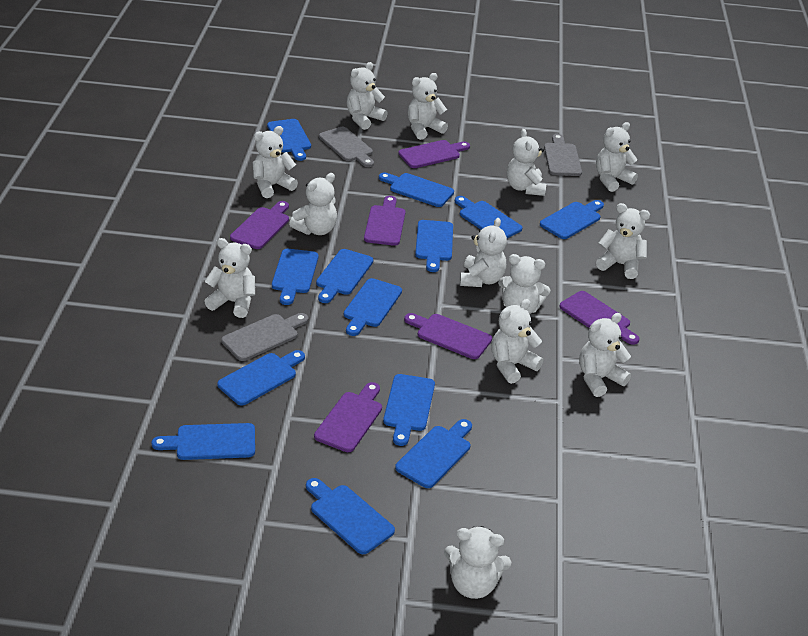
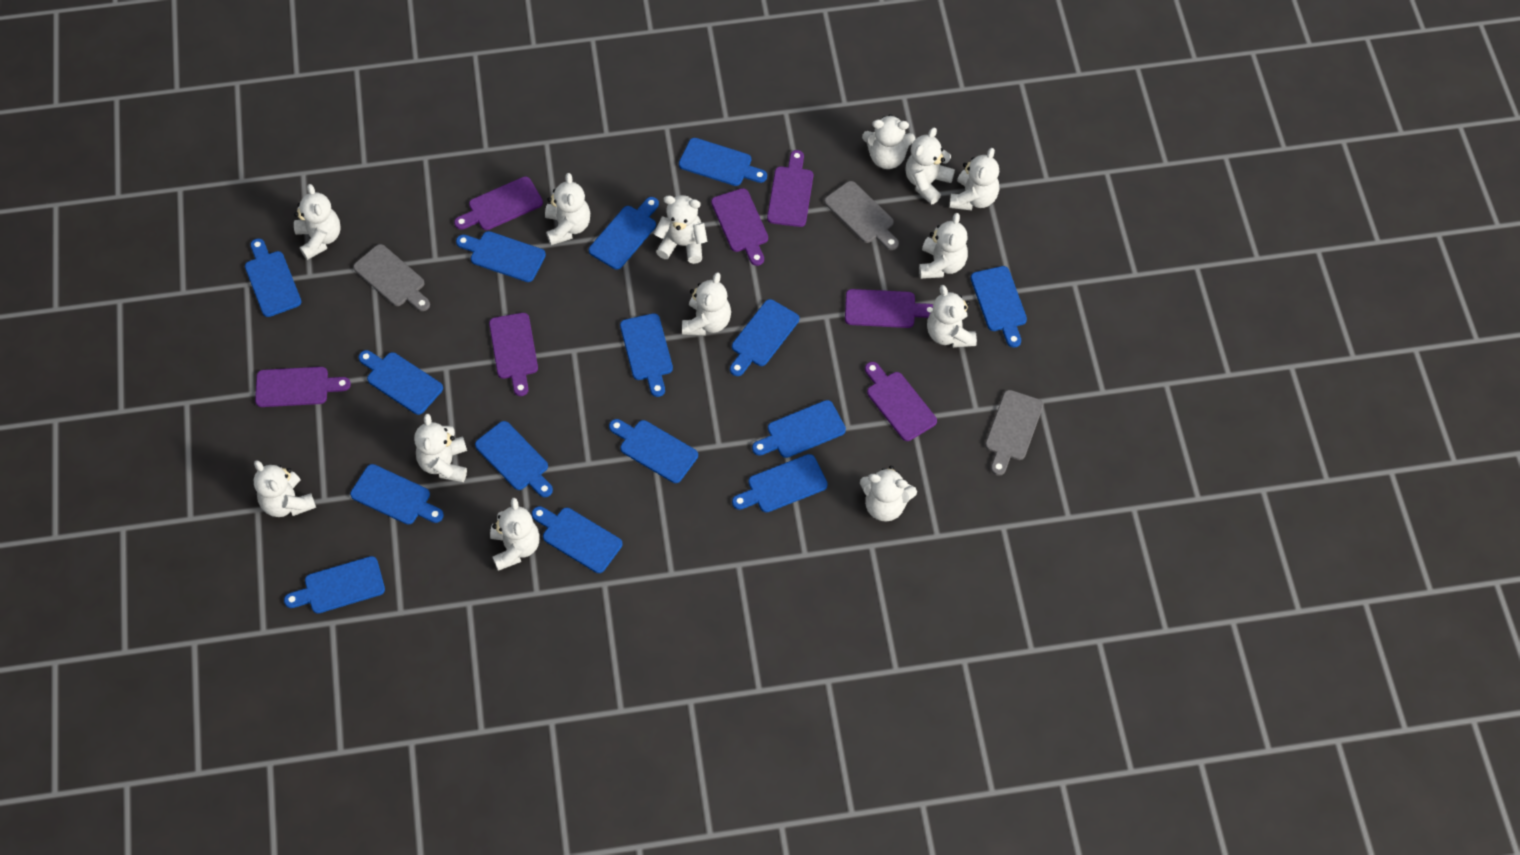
blue cutting board: [151,423,255,460] [217,350,305,406] [267,119,311,161] [272,249,319,305] [306,478,395,554] [316,249,373,303] [344,278,402,336] [379,172,454,207] [383,374,435,446] [395,419,472,488] [415,220,453,272] [455,196,522,238] [540,200,604,239] = 13 -> [245,238,301,317] [284,556,385,614] [350,464,444,525] [358,350,443,415] [456,231,546,282] [475,421,553,497] [532,506,622,573] [589,197,659,270] [609,419,698,483] [620,313,673,397] [679,138,767,186] [730,299,799,376] [732,454,828,513] [752,400,846,458] [971,266,1027,348] = 15
purple cutting board: [230,201,289,249] [314,382,382,452] [364,196,405,246] [398,140,470,168] [404,313,492,359] [559,291,640,345] = 6 -> [255,367,351,407] [454,177,543,230] [489,313,538,396] [711,188,768,266] [767,150,813,227] [845,289,933,328] [865,362,937,441] = 7

